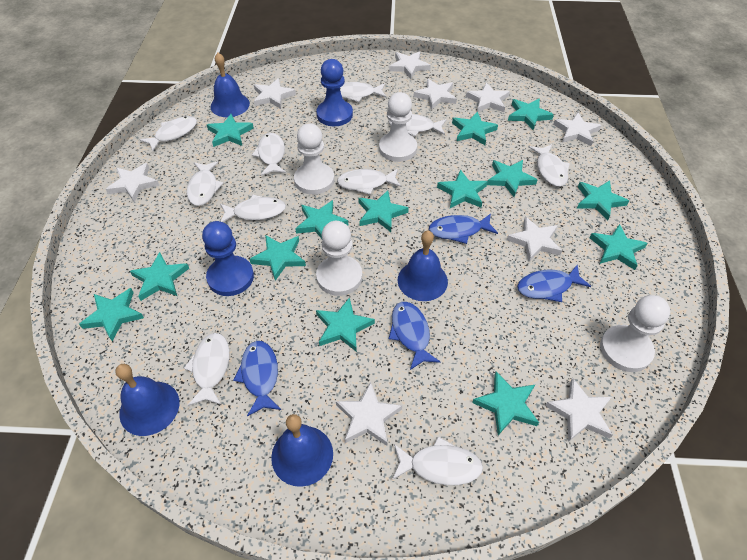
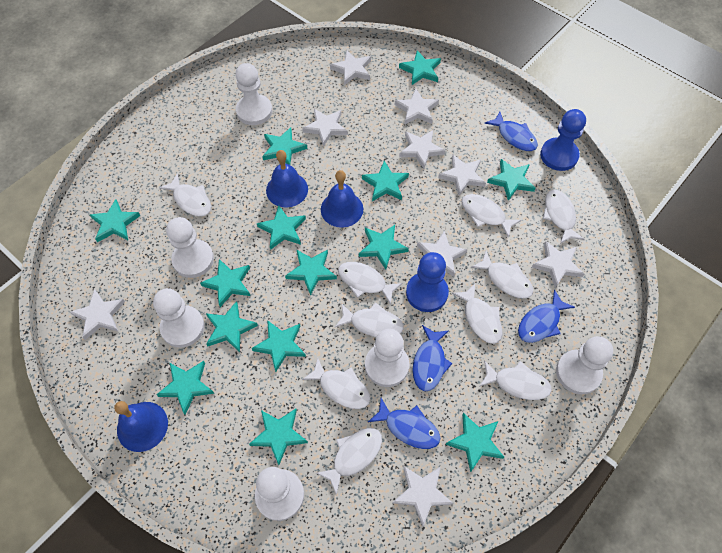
blue bell: [115,364,179,436] [210,53,250,117] [271,414,333,487] [398,230,448,301] = 4 -> [114,401,168,452] [266,150,308,208] [321,170,363,228] = 3
white pawn: [294,123,334,195] [316,221,362,296] [379,92,417,162] [600,295,670,372] = 4 -> [153,288,204,348] [166,217,214,278] [235,63,272,125] [255,467,304,521] [365,329,409,387] [556,336,613,394] = 6

